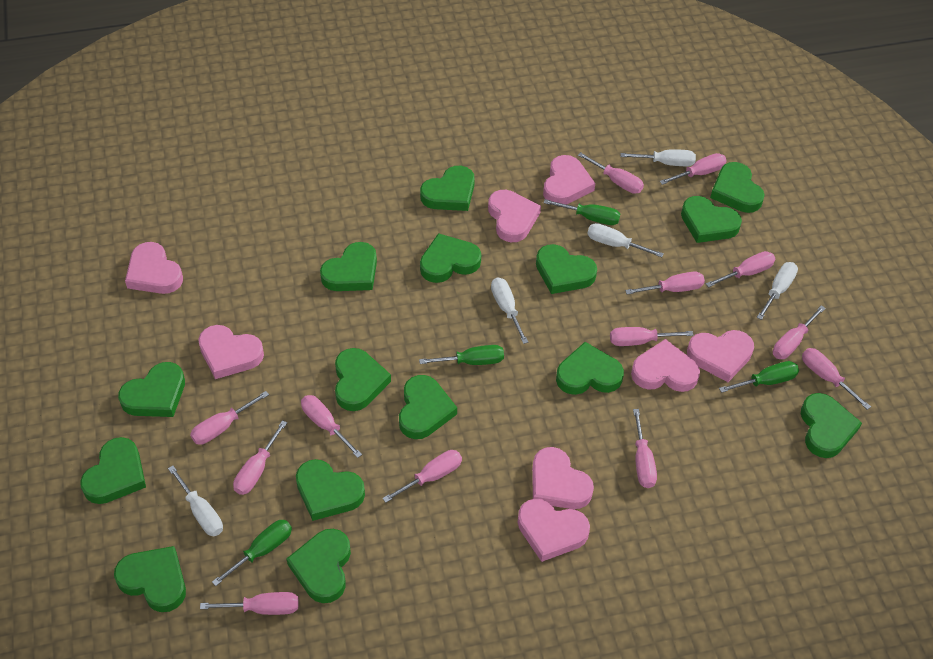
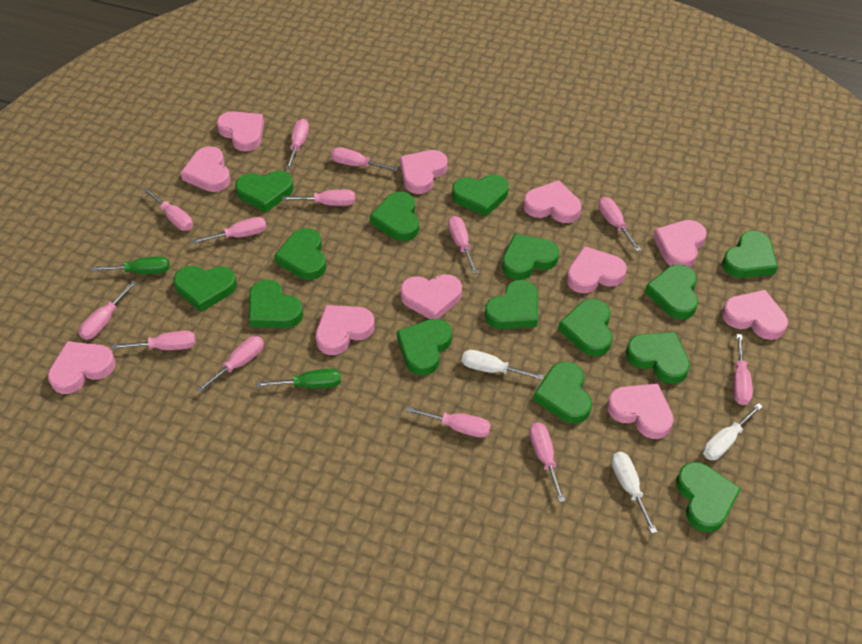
green screwdriver: [212,520,292,586] [419,345,504,365] [544,199,620,225] [719,361,799,393] = 4 -> [90,256,169,274] [256,369,341,389] = 2
pink heart: [125,242,183,294] [198,325,264,379] [488,190,541,242] [517,499,590,562] [532,447,594,509] [543,155,595,205] [631,339,700,392] [687,330,754,382] = 8 -> [48,341,116,394] [181,146,231,192] [217,111,264,151] [316,305,375,355] [400,150,448,194] [400,274,462,319] [523,180,581,223] [567,246,627,293] [607,383,674,439] [653,220,707,267] [722,290,788,340] = 11
white screwdriver: [168,466,223,536] [491,278,528,344] [587,223,664,257] [620,149,696,166] [757,262,798,320] = 5 -> [462,350,544,380] [611,452,657,534] [703,403,763,460] = 3

